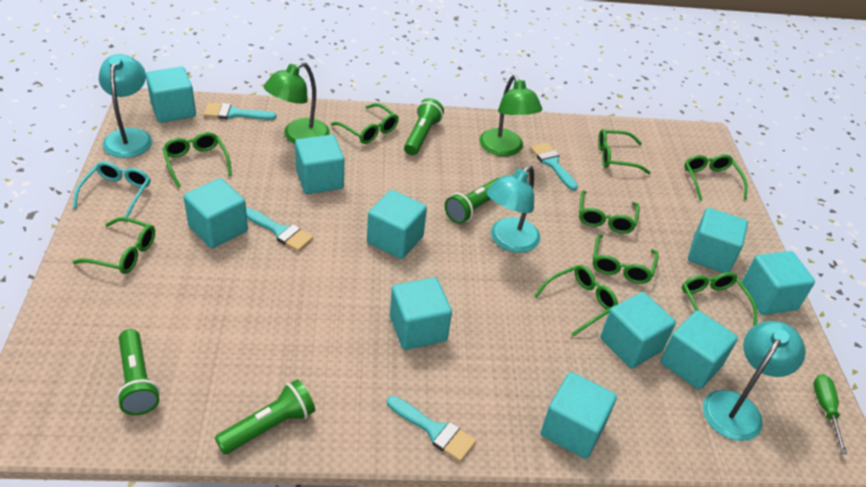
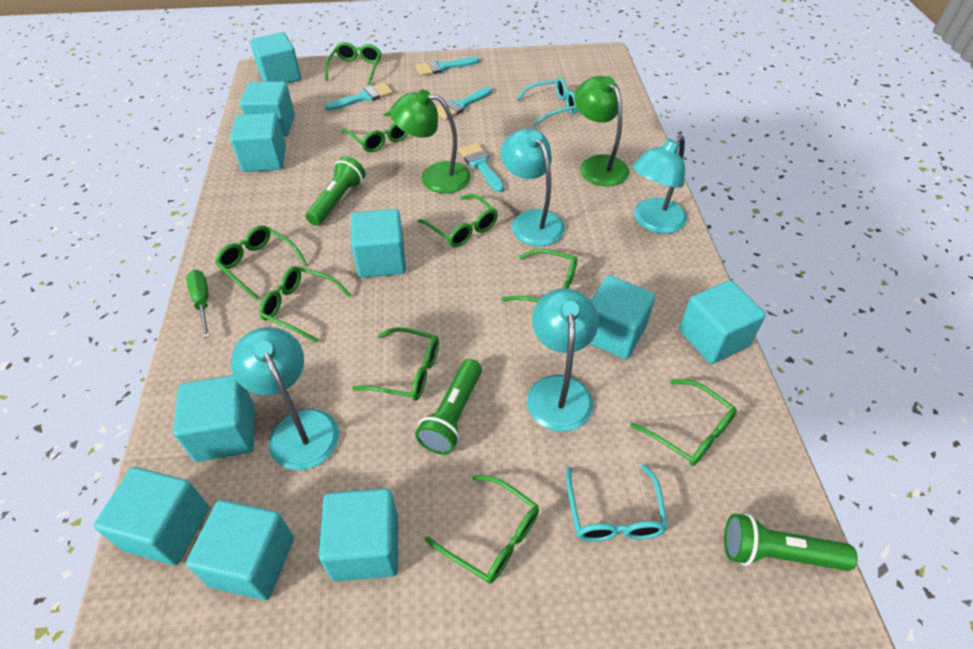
green flashlight: [117,329,160,415] [215,379,315,454] [404,98,444,155] [445,178,499,224] = 4 -> [306,156,366,226] [415,359,482,455] [724,514,858,571] = 3
turquoise glasses: [73,161,150,218] = 1 -> [516,77,578,126] [566,464,668,542] = 2
turquoise lamp: [99,54,152,158] [487,165,540,253] [703,321,806,441] = 3 -> [231,327,339,470] [501,128,565,246] [527,288,599,432] [632,135,687,234] = 4

